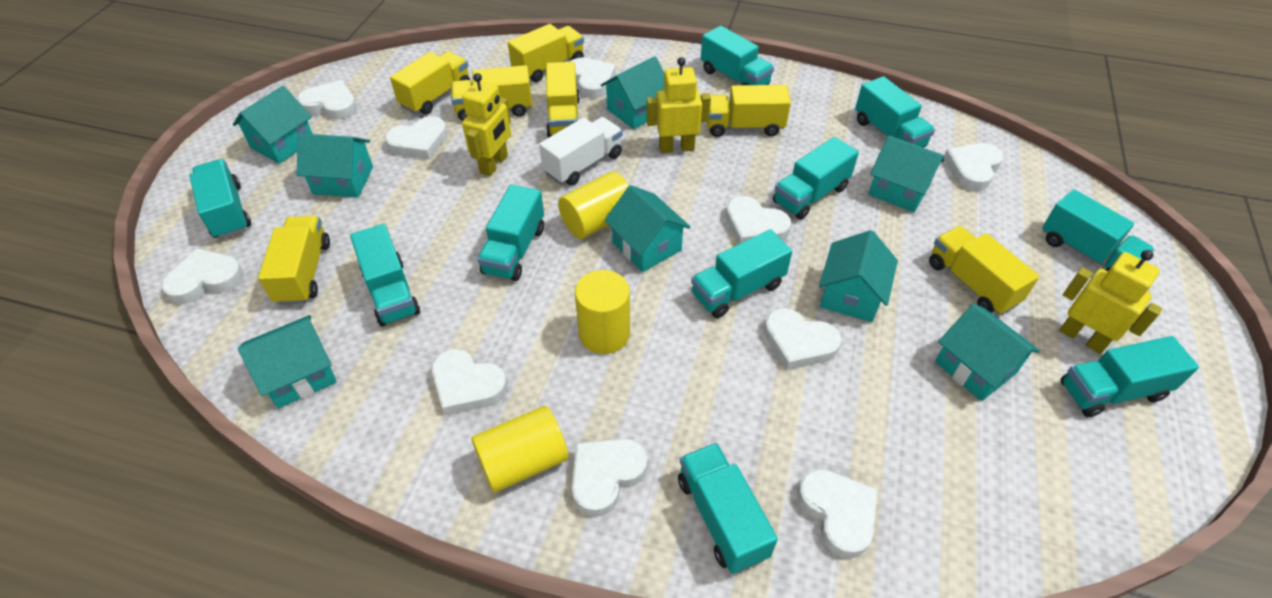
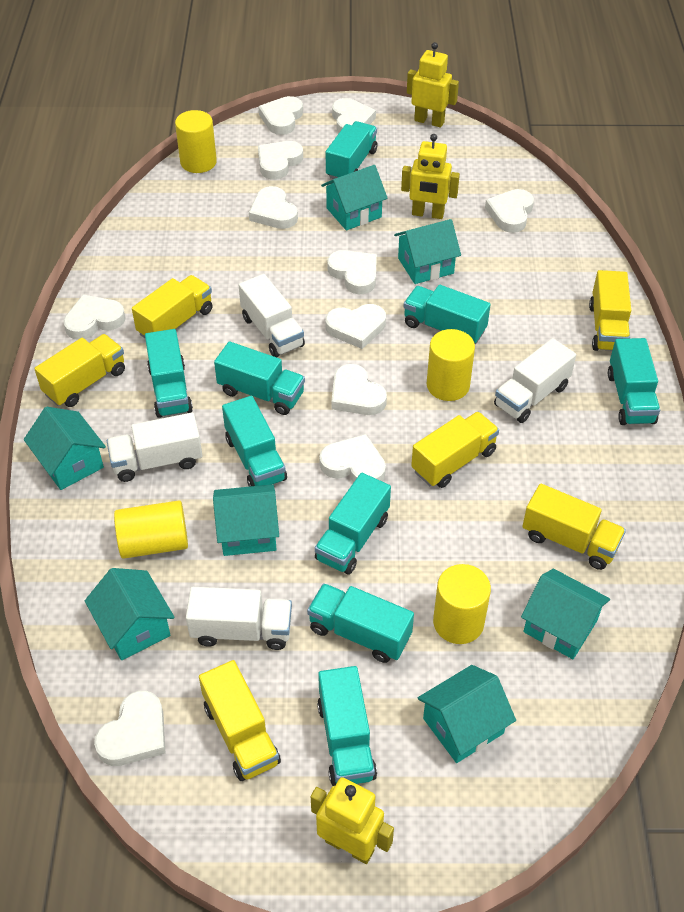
turquoise house: [233,86,313,164] [238,315,337,408] [297,133,373,198] [601,56,664,129] [604,185,690,272] [819,230,898,322] [868,135,944,212] [935,304,1040,401] = 8 -> [24,407,106,490] [85,568,175,660] [213,484,279,556] [321,165,388,230] [394,219,461,284] [418,665,516,763] [521,569,610,659] = 7
turquoise truck: [189,159,251,239] [350,224,420,327] [477,185,544,281] [678,443,778,574] [691,229,792,318] [701,26,774,85] [773,137,859,220] [855,76,935,147] [1042,189,1154,271] [1060,336,1199,417] = 10 -> [145,329,193,418] [214,341,305,415] [222,396,287,487] [307,583,414,663] [315,473,391,575] [317,666,377,786] [326,121,378,179] [404,285,491,344] [608,338,660,425] = 9
white heart: [162,248,244,304] [297,80,357,119] [385,116,448,159] [432,349,507,415] [570,57,616,98] [572,439,647,517] [726,196,791,244] [764,308,841,370] [798,469,878,559] [944,143,1003,191] = 10 -> [64,295,126,340] [94,691,166,766] [249,186,298,229] [258,96,303,135] [258,141,303,180] [319,434,386,482] [325,304,386,349] [327,250,377,294] [332,98,376,133] [332,364,387,415] [485,189,534,233] = 11
white truck: [539,117,622,186] = 1 -> [107,413,203,482] [186,587,292,650] [239,274,305,357] [494,338,576,423] = 4
yellow cylinder: [471,406,569,493] [558,171,629,239] [575,270,630,354] = 3 -> [114,501,188,559] [175,110,217,173] [427,329,475,401] [433,564,491,644] = 4
yellow truck: [258,216,330,305] [390,51,470,114] [451,65,532,121] [508,24,584,82] [546,62,580,138] [707,85,791,137] [929,226,1039,315] = 7 -> [34,334,125,407] [132,275,212,338] [199,660,281,781] [411,412,499,488] [522,484,626,570] [589,270,631,351] = 6

